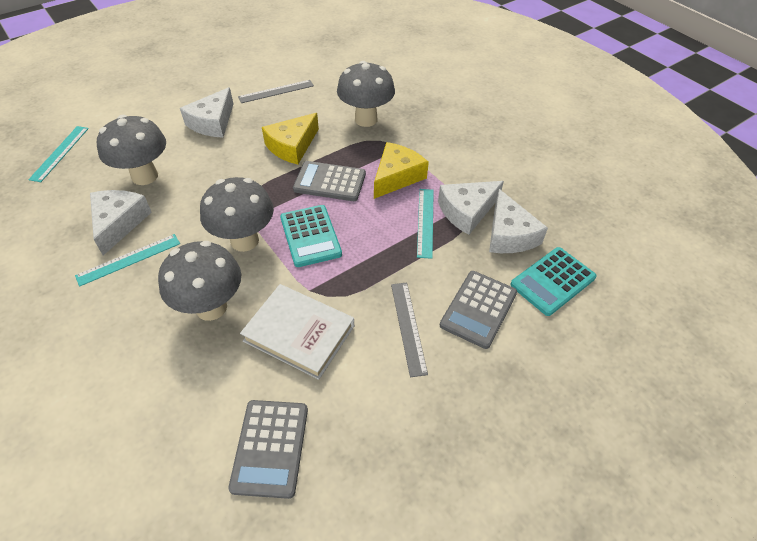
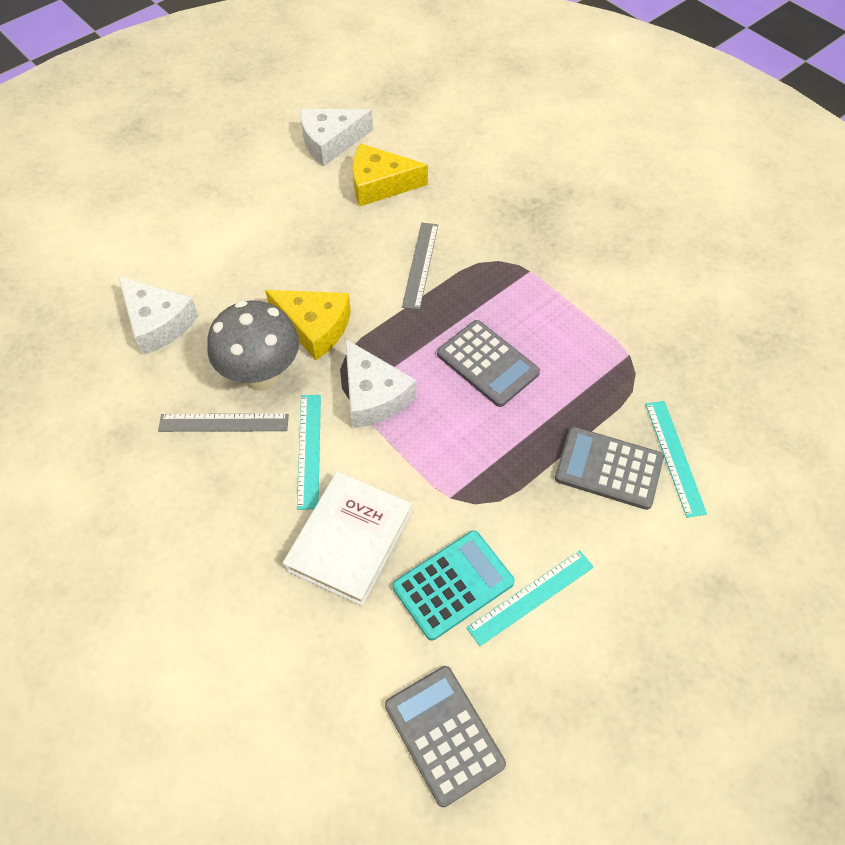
grey mushroom: [97,115,166,185] [158,241,241,321] [200,177,274,252] [337,61,395,127] = 4 -> [208,300,299,391] = 1
turquoise calculator: [280,205,342,267] [510,247,597,316] = 2 -> [392,530,515,641] = 1
white cheese: [90,190,152,255] [180,87,233,138] [438,181,504,235] [489,189,548,253] = 4 -> [118,276,199,355] [300,109,373,166] [345,339,417,428] = 3

